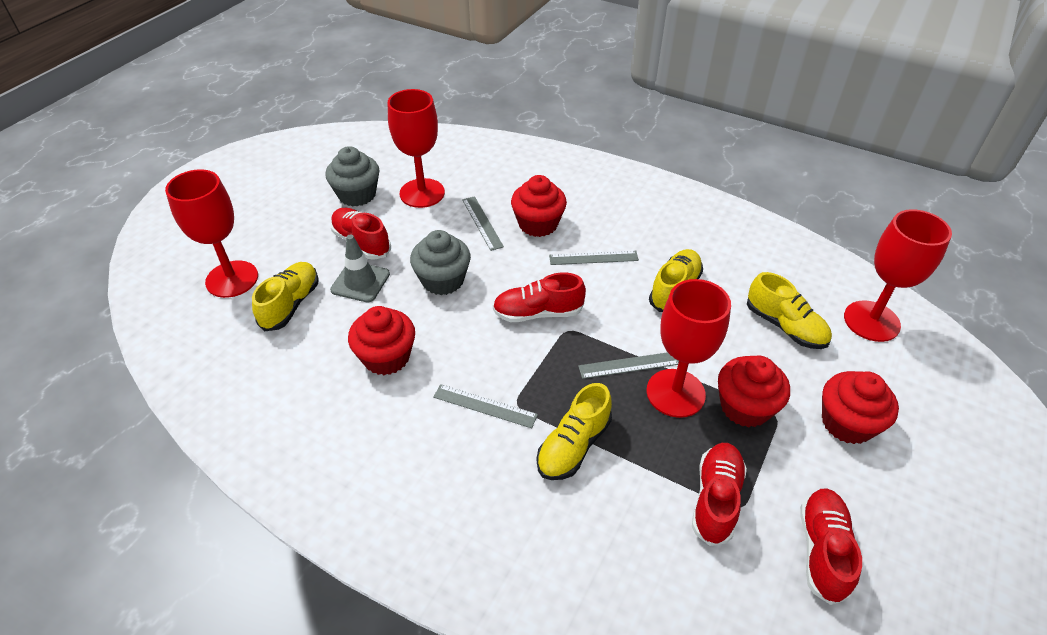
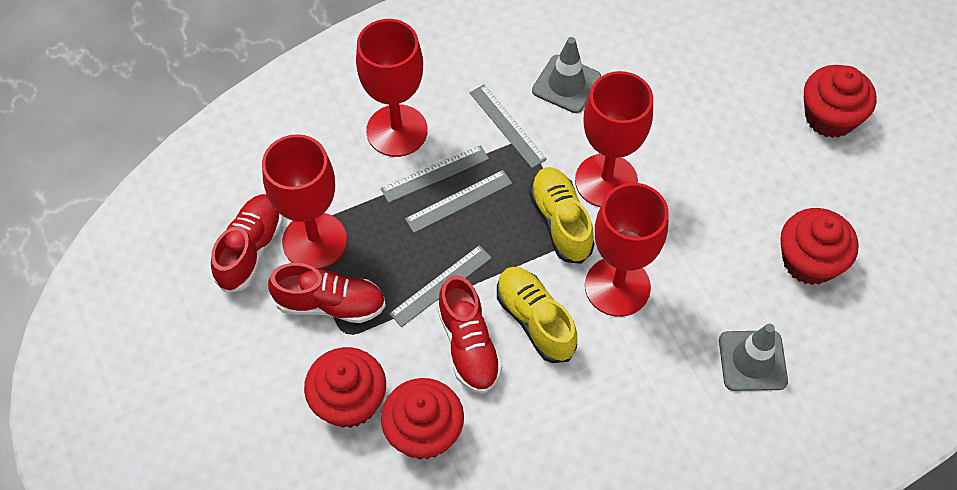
grey cupcake: [325,146,379,207] [410,230,471,295] = 2 -> none = 0
grey traffic cone: [330,234,390,302] = 1 -> [532,37,601,113] [719,324,788,391] = 2
red shoe: [330,208,391,260] [493,273,586,322] [692,443,747,546] [800,488,862,605] = 4 -> [211,194,283,293] [268,263,386,323] [437,275,502,394] = 3
yellow shoe: [252,262,319,331] [537,383,612,480] [649,249,703,312] [747,272,832,349] = 4 -> [497,267,577,363] [529,167,595,264] = 2

